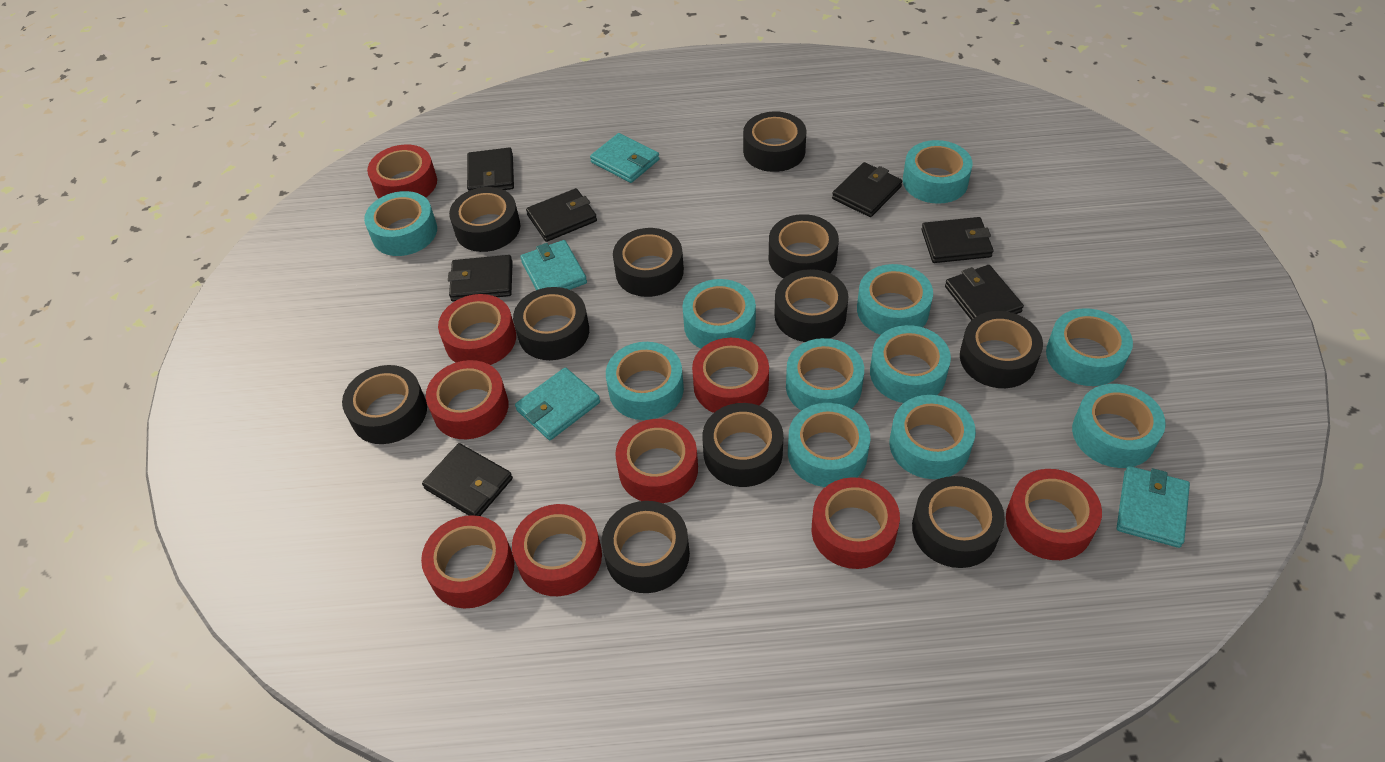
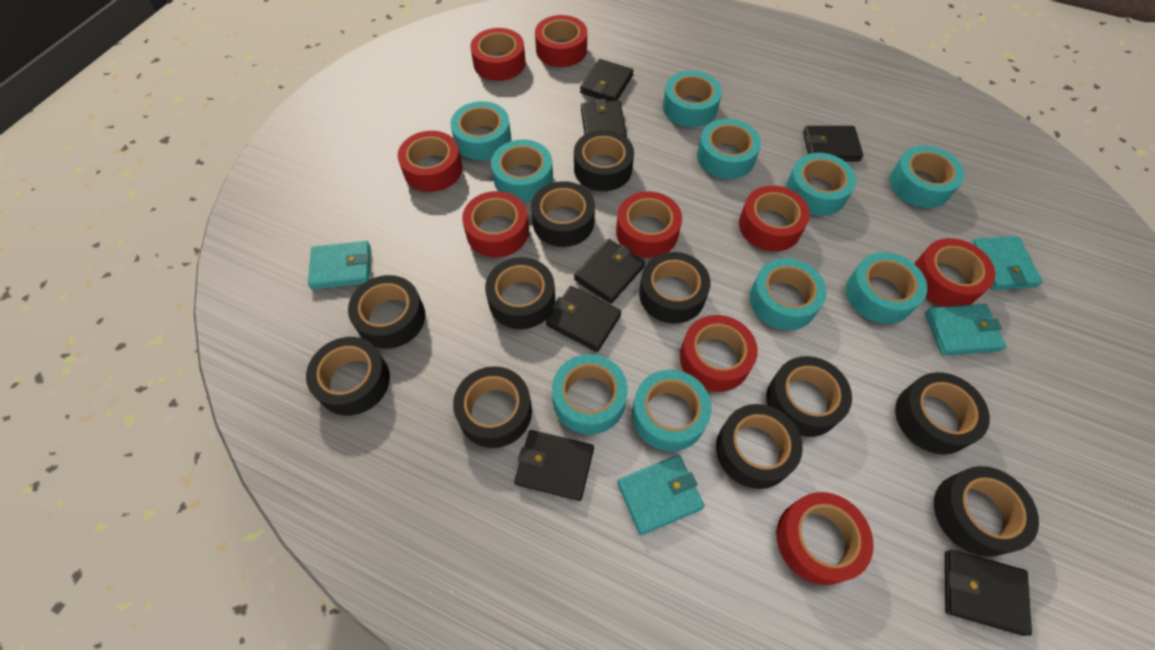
turquoise tape: [364,191,437,256] [606,342,684,420] [682,279,756,349] [786,338,864,411] [788,403,870,487] [857,264,933,335] [870,325,951,403] [890,395,976,479] [903,140,973,204] [1046,308,1133,386] [1072,384,1166,468] = 11 -> [450,101,511,160] [491,140,553,202] [552,354,628,434] [632,370,711,451] [663,71,722,127] [697,119,761,179] [749,258,827,330] [786,153,856,216] [846,252,927,324] [889,146,964,208] = 10

